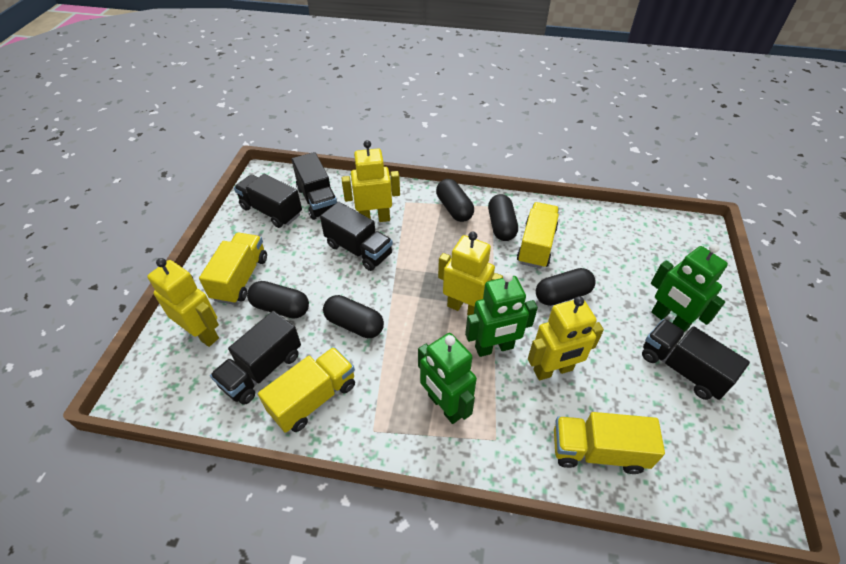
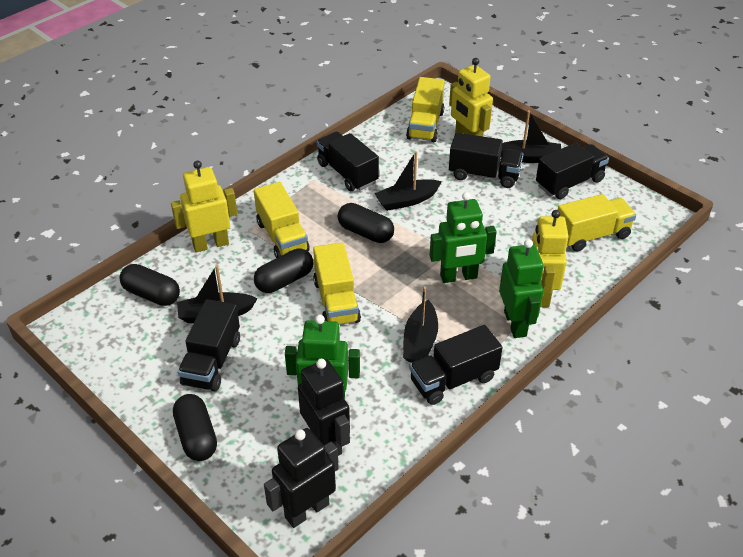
black boat: none = 0 -> [177,265,258,323] [374,151,442,211] [403,287,438,363] [501,110,561,163] = 4
black capsule: [247,281,309,319] [323,295,384,338] [436,179,474,222] [488,194,518,241] [536,268,596,306] = 5 -> [120,264,180,306] [173,394,217,461] [254,248,314,293] [338,203,394,243] = 4
black robot: none = 0 -> [264,428,339,528] [298,359,350,456] = 2
yellow robot: [147,258,219,347] [341,140,400,222] [438,232,503,315] [528,296,604,380] = 4 -> [171,161,237,252] [449,58,493,136] [532,210,569,307] = 3

